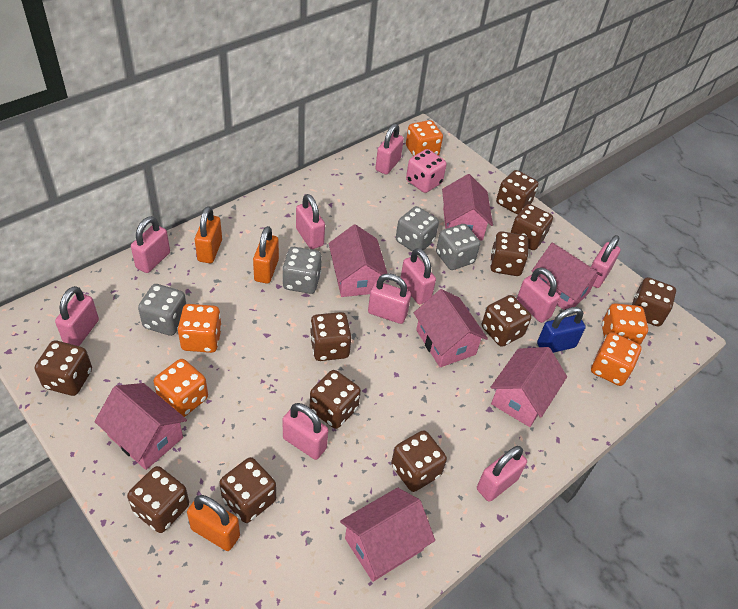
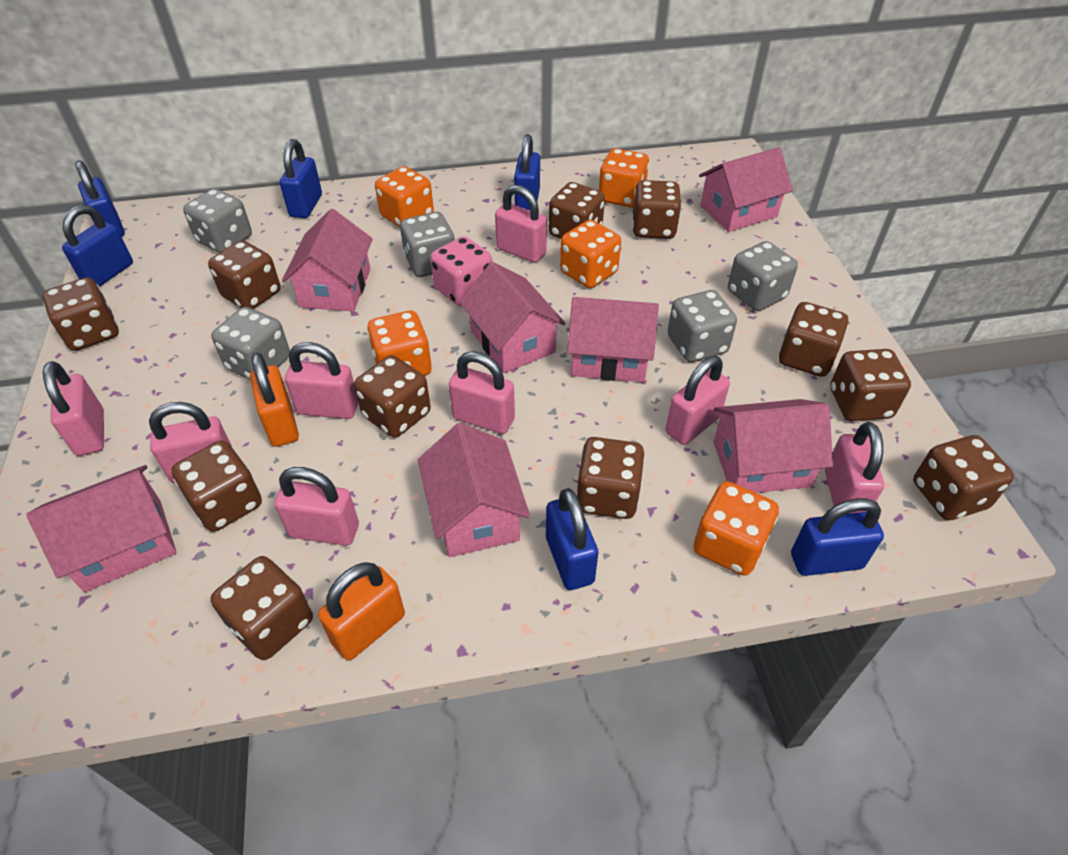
blue padlock: [537,307,586,353] = 1 -> [62,205,133,287] [75,160,125,237] [280,139,322,218] [514,134,540,210] [546,488,598,590] [791,498,884,576] = 6
grey dice: [138,284,186,336] [282,247,322,294] [396,206,439,252] [436,224,480,270] = 4 -> [183,189,252,253] [211,307,290,380] [400,212,455,277] [668,290,737,362] [728,241,798,311] = 5
orange padlock: [187,495,240,551] [195,206,222,263] [253,226,279,284] = 3 -> [250,352,299,447] [318,562,405,661] = 2
pink padlock: [55,286,99,346] [131,216,170,273] [283,403,328,460] [296,194,325,249] [368,273,411,324] [376,124,404,175] [401,248,436,305] [477,446,527,502] [517,267,560,323] [591,235,621,288] = 10 -> [43,361,104,456] [149,402,232,483] [274,467,359,546] [285,342,358,419] [448,351,515,434] [495,185,547,263] [665,356,730,445] [825,422,884,514] = 8

